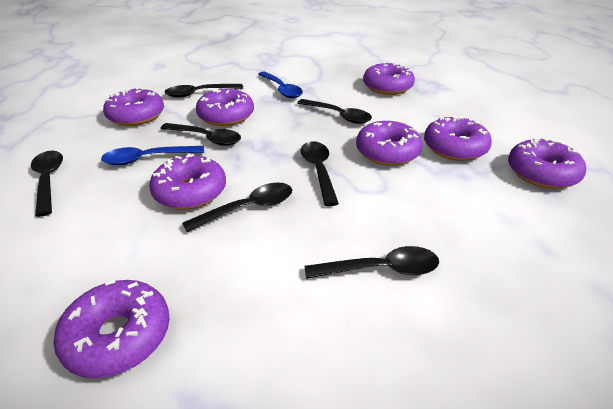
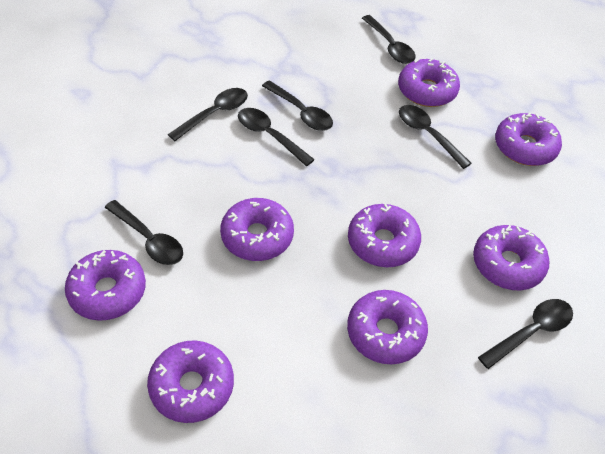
blue spoon: [101,146,204,165] [258,72,303,98] = 2 -> none = 0

